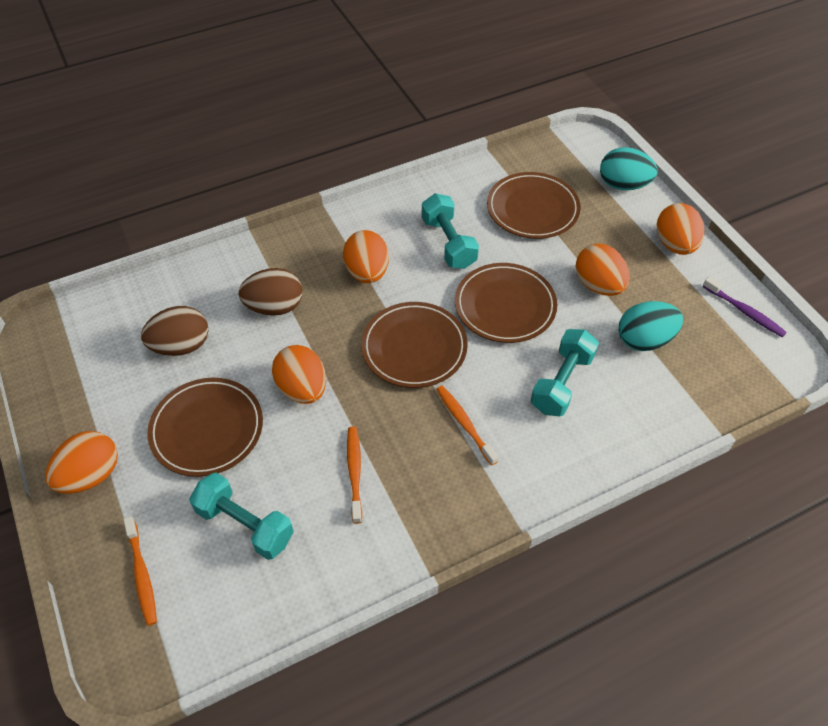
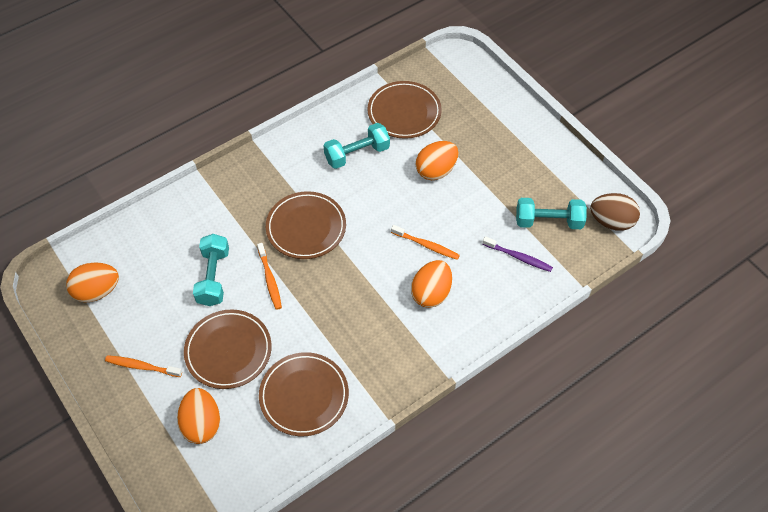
brown egg: [141,306,208,356] [238,268,303,316] = 2 -> [590,193,640,231] = 1
orange egg: [45,431,118,494] [272,345,326,404] [343,230,389,283] [576,244,630,296] [657,203,704,255] = 5 -> [66,263,119,303] [177,388,220,444] [411,260,452,308] [416,141,458,180] = 4
turquoise egg: [600,147,657,190] [619,301,683,351] = 2 -> none = 0

